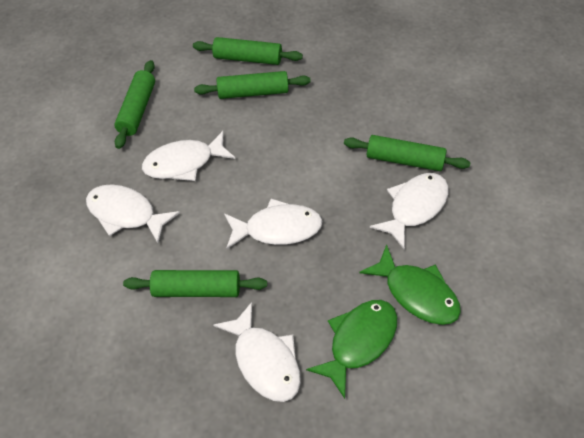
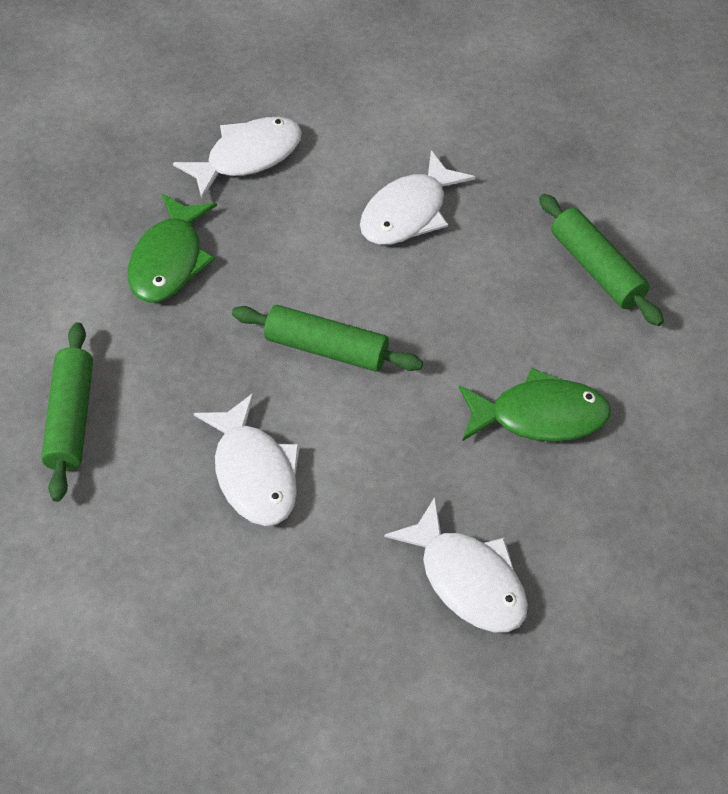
green rolling pin: [114,60,155,149] [123,270,267,297] [193,37,303,65] [194,71,311,99] [344,135,470,171] = 5 -> [41,322,93,502] [232,305,423,372] [539,194,664,326] = 3
white fish: [86,184,180,243] [142,131,235,181] [213,302,301,402] [224,199,323,250] [370,173,449,250] = 5 -> [173,117,302,199] [194,393,300,526] [360,150,475,245] [384,497,528,632] = 4

